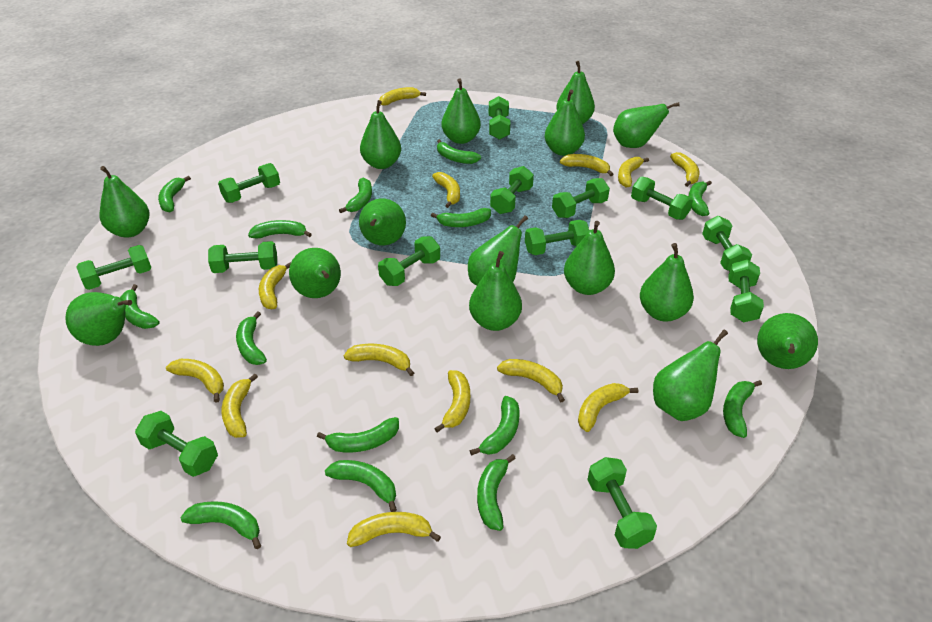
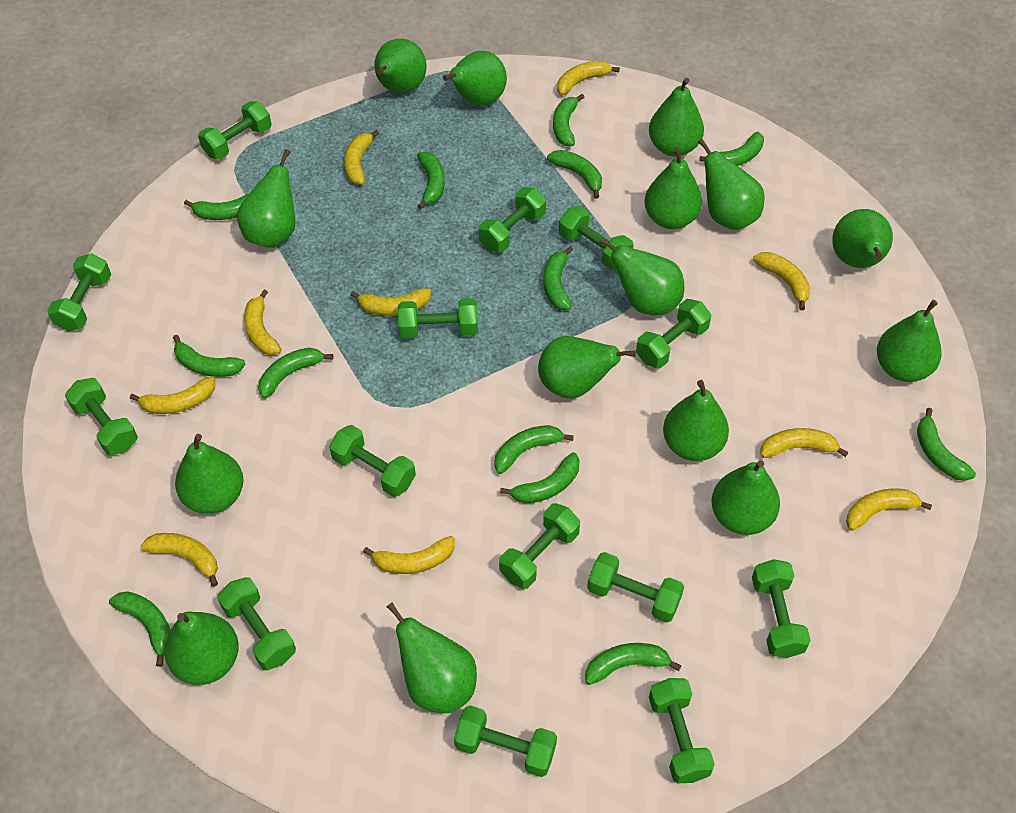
green banana: [120,284,160,329] [158,176,191,212] [180,501,261,549] [236,311,267,365] [248,220,312,239] [317,417,399,453] [325,460,397,512] [339,178,372,213] [431,208,491,227] [437,139,481,164] [470,396,519,456] [477,454,516,531] [689,181,712,216] [723,380,762,438] = 14 -> [109,591,171,667] [173,335,245,377] [184,193,250,220] [258,348,333,399] [417,152,445,209] [494,425,574,474] [500,452,580,503] [544,247,573,310] [547,150,602,199] [553,94,584,146] [585,643,681,685] [699,132,764,166] [917,408,976,481] = 13
green dumbbell: [76,245,151,290] [135,411,218,477] [208,241,277,273] [218,163,280,203] [378,236,440,286] [489,96,510,140] [490,166,534,214] [525,220,589,255] [552,178,610,218] [587,457,657,549] [631,177,693,220] [702,216,752,271] [728,260,764,322] = 13 -> [47,253,111,331] [65,378,138,455] [198,101,272,160] [217,577,296,671] [329,425,416,497] [398,298,478,339] [454,705,557,777] [478,187,546,252] [499,503,580,589] [559,206,633,270] [587,552,684,623] [636,299,711,368] [649,678,715,783] [752,559,811,658] = 14
yellow banana: [166,359,224,403] [221,374,258,438] [259,262,291,309] [344,344,414,376] [347,512,441,547] [379,87,426,106] [432,172,460,208] [434,370,470,433] [497,359,565,402] [560,154,613,176] [578,383,638,432] [618,157,649,187] [670,152,700,187] = 13 -> [130,377,215,414] [141,533,218,587] [244,289,281,355] [344,130,379,185] [350,288,431,316] [363,536,455,574] [557,61,620,95] [753,252,810,310] [760,428,849,458] [846,489,932,531] = 10

